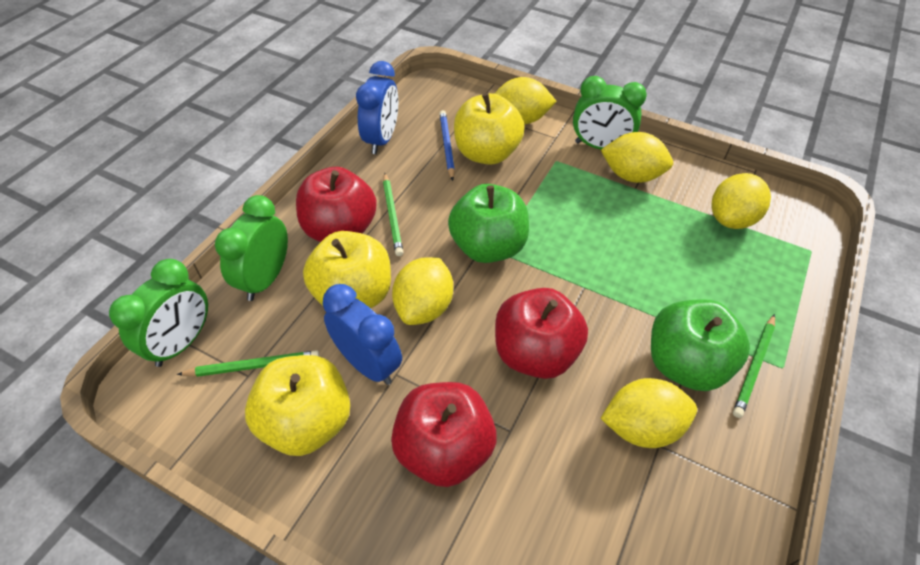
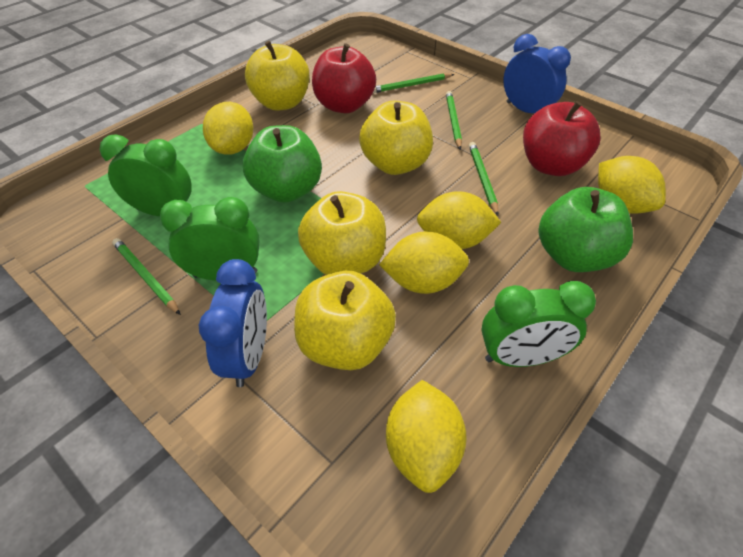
blue pencil: [439,110,455,181] = 1 -> none = 0
green pencil: [177,350,320,377] [383,173,403,256] [733,314,775,418] = 3 -> [112,238,181,315] [373,73,454,93] [446,91,462,150] [469,142,499,216] = 4
red apple: [296,167,377,242] [391,382,497,487] [495,288,588,379] = 3 -> [312,43,376,113] [523,101,601,176] = 2
yellow apple: [245,355,350,456] [303,231,391,308] [454,93,525,165] = 3 -> [245,41,309,111] [294,271,396,370] [298,191,386,275] [359,101,433,175] = 4

